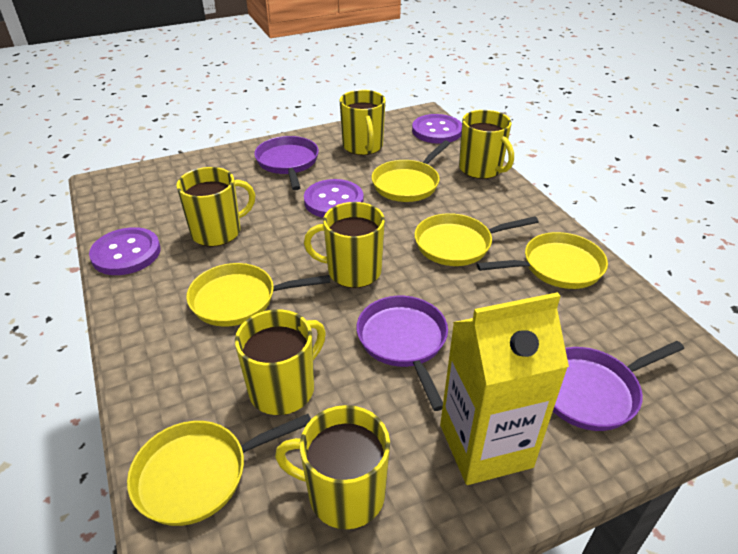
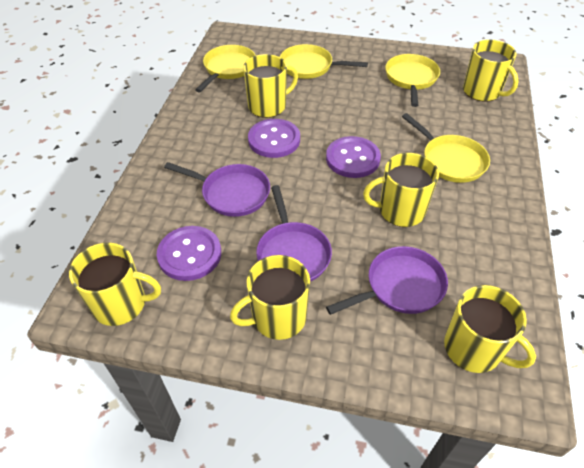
yellow carton: [440,292,569,485] = 1 -> none = 0
yellow pan: [127,414,311,526] [187,263,330,327] [372,141,450,202] [414,213,539,266] [477,232,608,289] = 5 -> [195,45,256,92] [280,44,368,79] [385,54,440,107] [402,113,490,183] = 4

